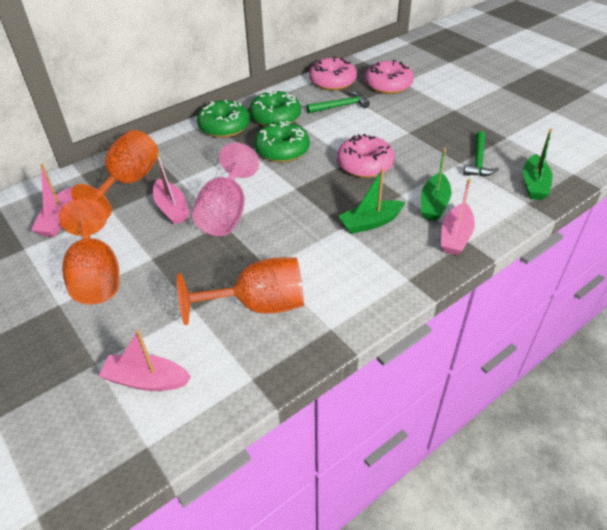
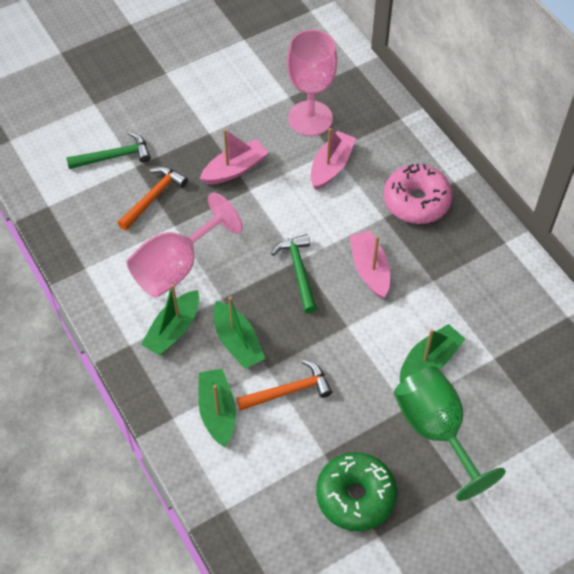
green boat: [338,168,405,234] [421,148,451,221] [523,129,553,200] = 3 -> [141,284,199,356] [198,369,236,447] [213,296,265,369] [400,324,465,382] = 4
green donut: [197,100,250,138] [249,90,301,126] [254,121,310,163] = 3 -> [316,452,397,531] = 1
green goblet: none = 0 -> [394,366,506,501] = 1
orange goblet: [59,198,119,305] [71,130,159,218] [177,257,304,325] = 3 -> none = 0
orange hammer: none = 0 -> [118,166,188,230] [237,360,332,411] = 2
pink boat: [31,164,73,237] [99,330,191,391] [153,153,190,224] [441,179,475,255] = 4 -> [200,129,268,184] [311,128,356,190] [349,231,390,299] = 3
pink donut: [309,56,357,90] [337,134,395,178] [365,60,414,94] = 3 -> [383,164,453,224] = 1
pink goblet: [192,143,259,236] = 1 -> [126,192,243,298] [287,29,337,136] = 2

